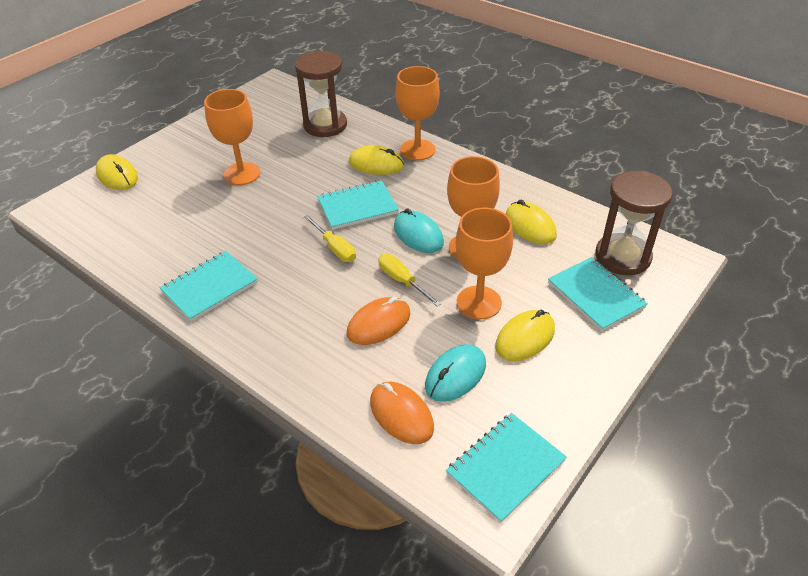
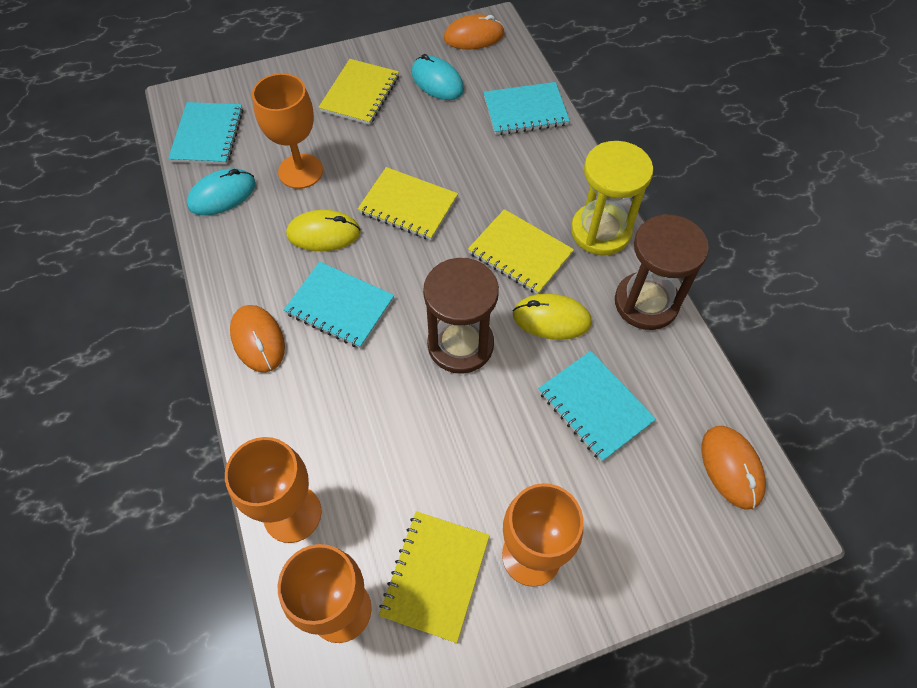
orange mouse: [347,297,410,345] [370,382,434,444] = 2 -> [230,305,285,373] [444,14,505,49] [702,426,766,510] = 3
yellow hourglass: none = 0 -> [571,141,653,255] = 1
yellow mouse: [96,154,138,190] [349,145,404,175] [495,310,555,361] [505,200,557,244] = 4 -> [286,210,361,251] [513,293,592,340] = 2
yellow notebook: none = 0 -> [318,59,399,125] [358,167,458,240] [379,511,490,643] [468,209,574,294] = 4
yellow screwdriver: [304,215,356,262] [378,254,441,307] = 2 -> none = 0

